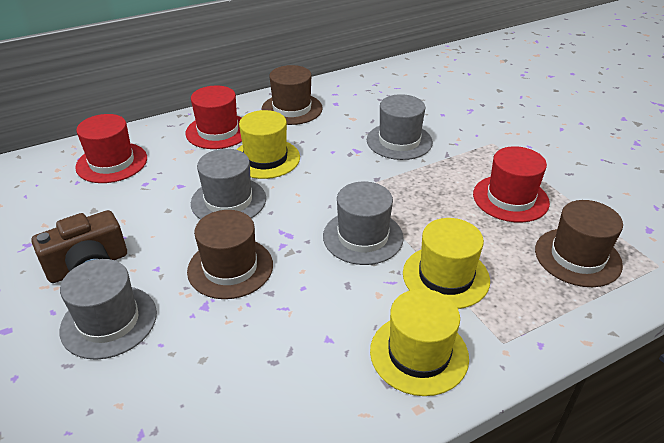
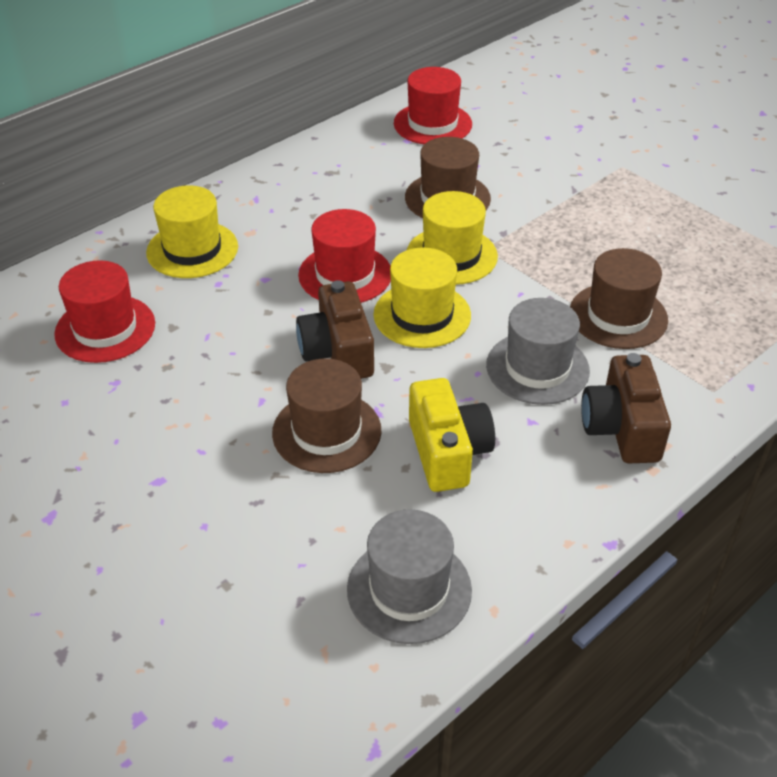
brown camera: [32,210,127,283] = 1 -> [296,280,374,379] [581,353,671,463] = 2
grey hat: [60,259,157,360] [191,149,266,220] [323,182,404,265] [367,94,433,160] = 4 -> [347,509,472,644] [486,298,590,405] = 2
yellow camera: none = 0 -> [409,378,495,492] = 1

